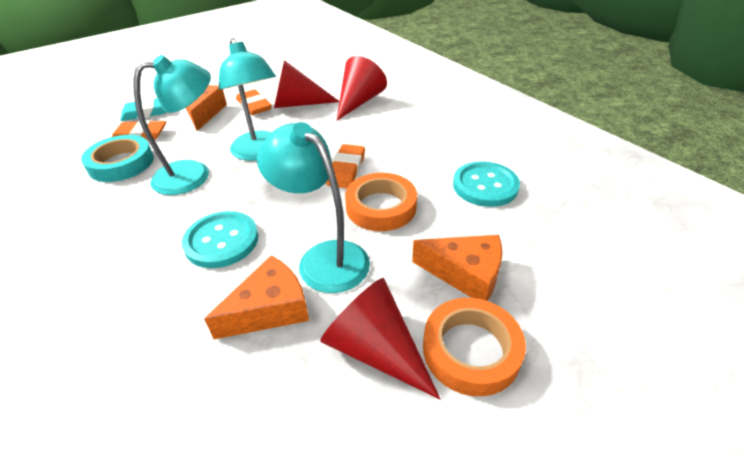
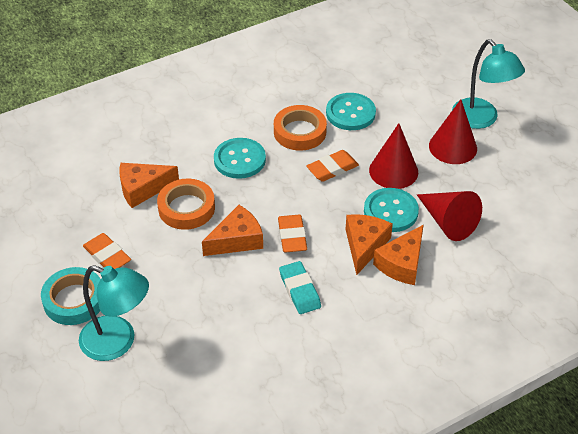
orange cheese: [186,85,227,131] [204,255,309,339] [412,235,502,301] = 3 -> [119,163,179,208] [202,205,263,256] [346,214,393,275] [373,225,424,285] = 4
turquoise button: [182,211,258,268] [453,161,520,207] = 2 -> [214,138,266,179] [326,93,376,130] [364,188,419,232] = 3
turquoise lamp: [134,55,211,195] [219,38,276,161] [257,122,370,293] = 3 -> [79,265,149,361] [452,39,525,129] = 2

